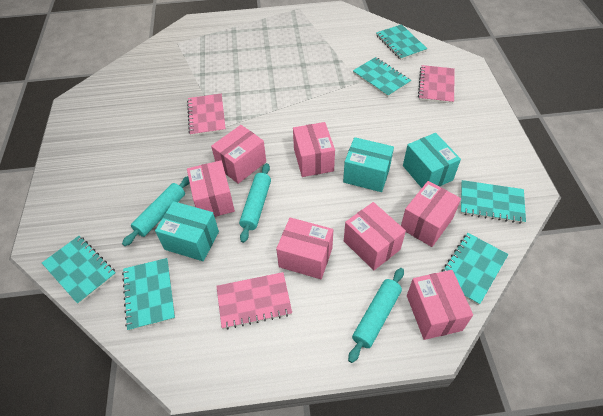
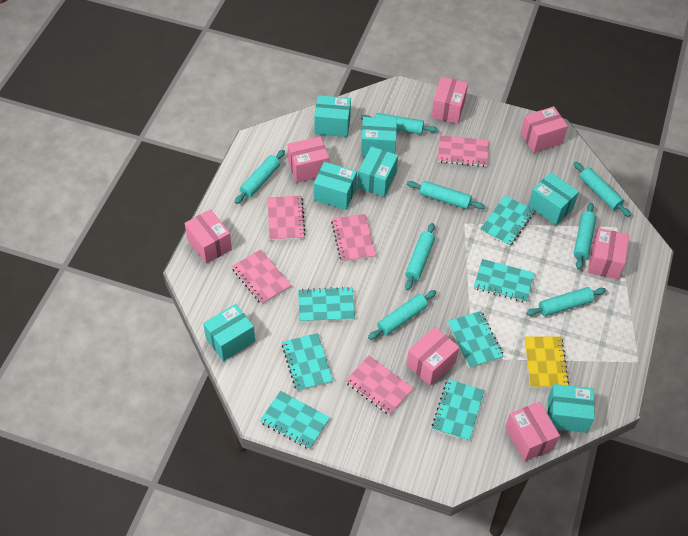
pink notebook: [187,94,226,136] [216,272,292,329] [418,65,455,104] = 3 -> [231,249,291,304] [267,196,306,241] [331,214,376,262] [345,356,413,415] [438,135,489,167] = 5
turquoise box: [155,201,219,261] [343,137,394,192] [403,133,461,188] = 3 -> [203,304,255,361] [314,95,351,137] [314,162,357,210] [357,146,398,197] [361,117,397,157] [528,172,579,225] [547,384,595,433] = 7
turquoise notebook: [42,236,116,304] [122,258,175,331] [353,57,411,97] [376,24,427,60] [441,233,508,305] [460,180,526,224] = 6 -> [260,391,330,449] [282,333,333,391] [298,287,355,322] [432,379,485,441] [448,311,504,368] [474,259,534,303] [480,195,535,246] = 7
turquoise rolling pin: [122,176,190,246] [239,163,271,243] [348,268,404,363] = 3 -> [235,150,285,204] [361,113,438,135] [368,290,437,340] [405,223,435,290] [407,181,485,209] [526,287,606,316] [574,162,631,217] [574,203,596,270] = 8
yellow notebook: none = 0 -> [524,337,569,388] = 1

